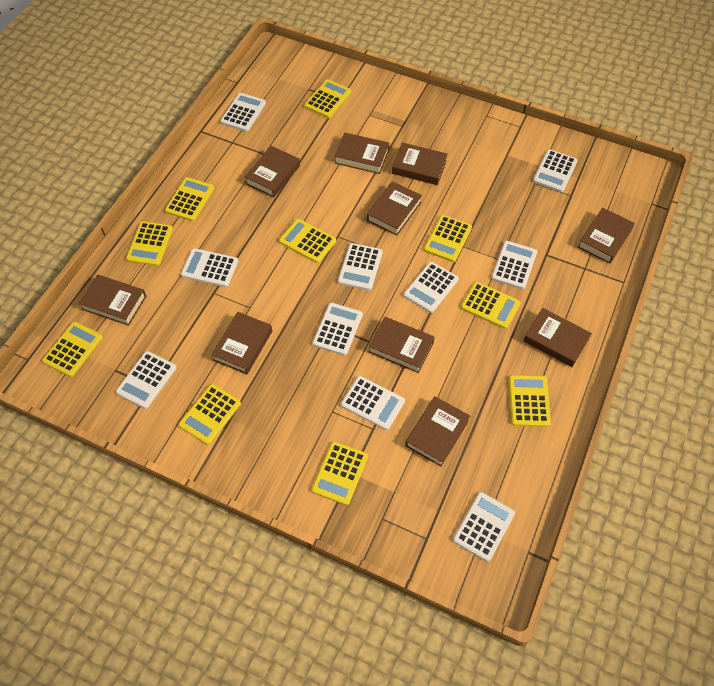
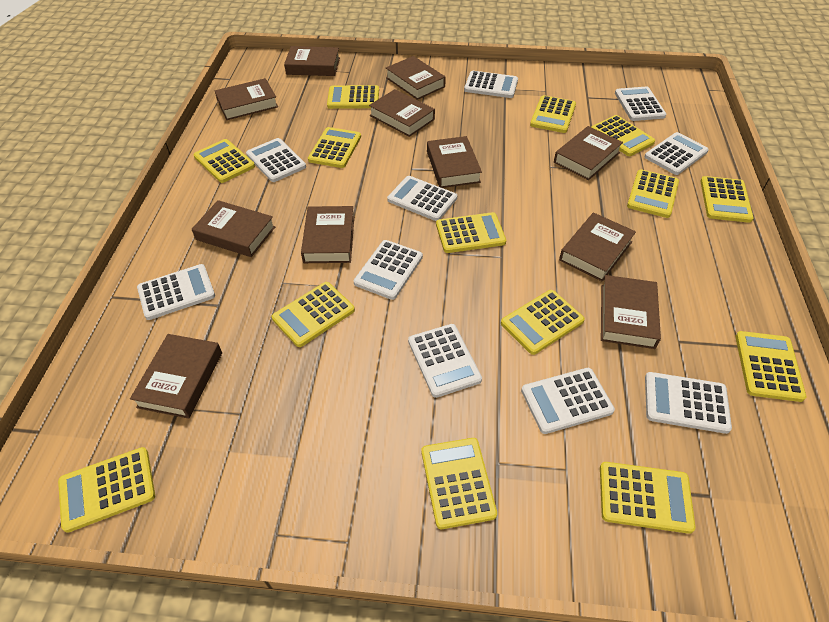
brown book: [79,274,147,326] [211,312,272,374] [245,146,300,197] [334,133,389,174] [367,181,422,236] [369,317,434,373] [392,142,448,185] [405,396,470,467] [523,308,592,367] [578,207,635,264] = 10 -> [130,334,222,419] [192,200,275,257] [215,78,278,120] [284,46,340,76] [301,206,354,263] [369,89,435,137] [386,56,446,100] [427,136,482,188] [554,126,623,180] [559,212,636,282] [601,275,661,349] = 11
yellow calculator: [42,322,103,377] [126,221,173,266] [165,177,214,221] [179,384,241,445] [279,219,336,263] [304,79,351,118] [311,441,368,505] [424,215,472,262] [461,282,521,329] [508,375,551,427] = 10 -> [58,447,155,533] [194,139,255,183] [272,282,355,347] [308,127,361,168] [327,85,379,109] [421,438,497,529] [436,212,506,253] [501,290,585,355] [530,95,576,133] [591,115,655,156] [600,462,696,534] [627,169,679,218] [700,176,754,223] [735,331,806,402] = 14

